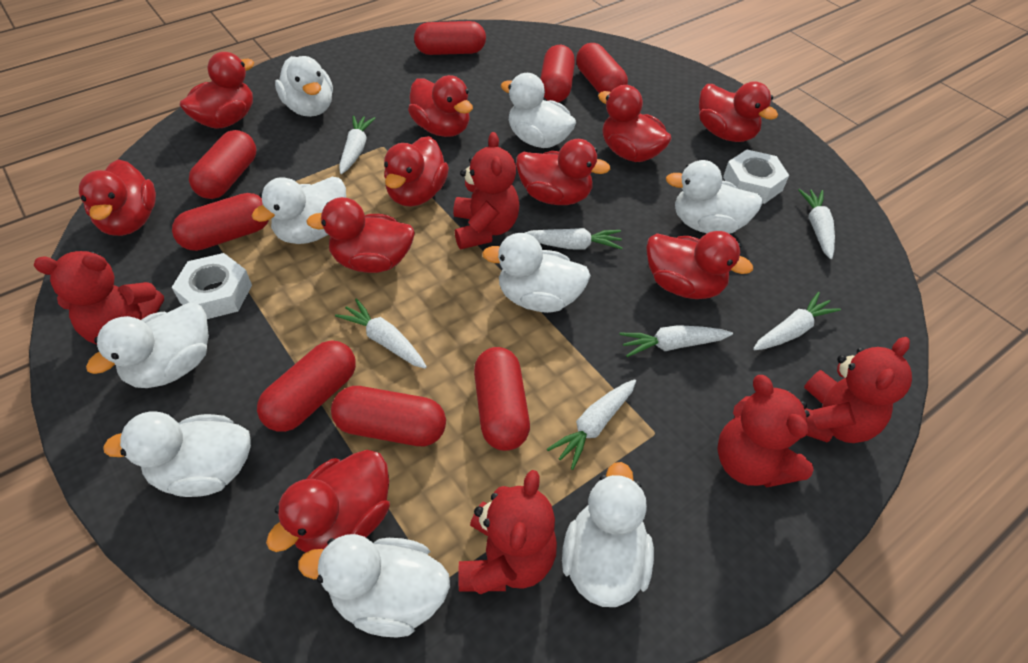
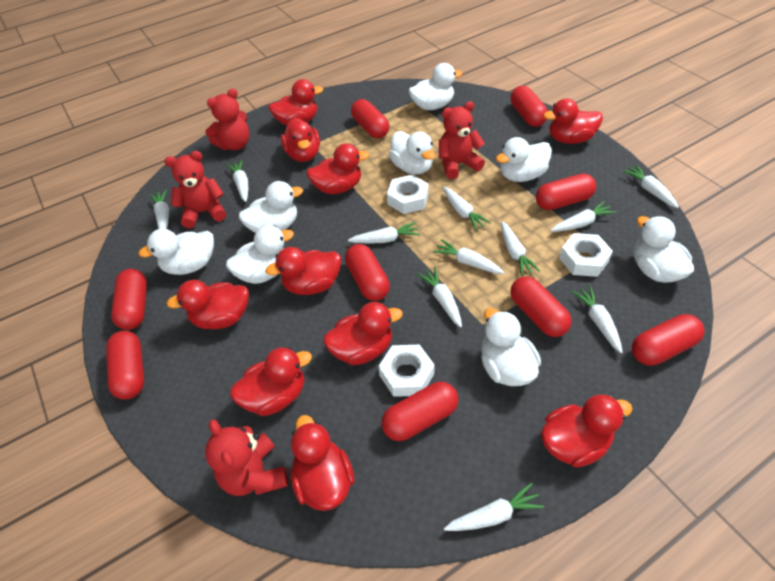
red capsule: [172,193,269,251] [189,130,256,199] [257,340,356,432] [331,386,446,446] [414,21,486,55] [474,347,530,451] [540,45,575,102] [576,43,628,93] = 8 -> [106,331,144,400] [111,269,147,330] [345,244,390,301] [351,99,390,138] [382,382,459,441] [510,86,548,127] [510,276,572,337] [536,174,596,210] [632,314,704,366] = 9
red teddy bear: [33,251,164,345] [453,132,519,249] [458,470,557,594] [717,375,814,488] [804,337,912,443] = 5 -> [164,151,226,228] [205,89,249,150] [205,419,288,496] [439,101,485,179] = 4
white carrot: [335,298,427,369] [339,115,375,174] [525,228,623,250] [547,379,636,470] [619,325,733,357] [753,292,841,350] [798,189,835,259] = 7 -> [150,190,169,229] [226,160,248,202] [348,222,420,244] [418,267,462,328] [433,239,505,274] [443,187,491,231] [444,483,544,531] [501,221,540,276] [551,201,616,232] [572,286,623,353] [623,165,679,208] = 11
white duck: [86,302,209,388] [103,411,251,497] [252,177,346,244] [275,56,333,117] [298,534,450,638] [482,233,591,313] [501,73,576,148] [562,462,654,607] [666,160,763,234] = 9 -> [138,229,214,275] [226,225,294,284] [239,181,303,233] [389,131,435,174] [409,63,462,110] [481,308,541,386] [496,137,552,182] [634,216,694,283] = 8
white nut: [172,253,252,319] [723,150,789,204] = 2 -> [378,345,435,397] [387,175,429,214] [559,233,613,277] = 3

